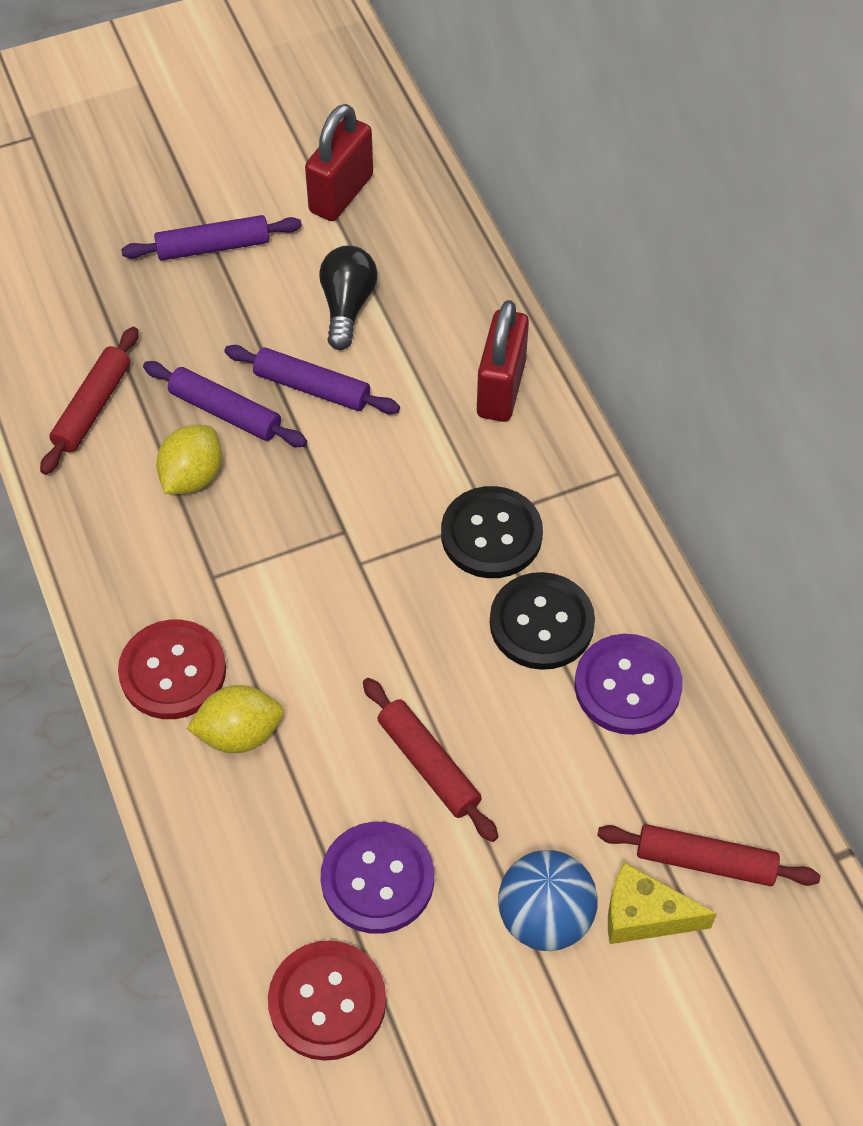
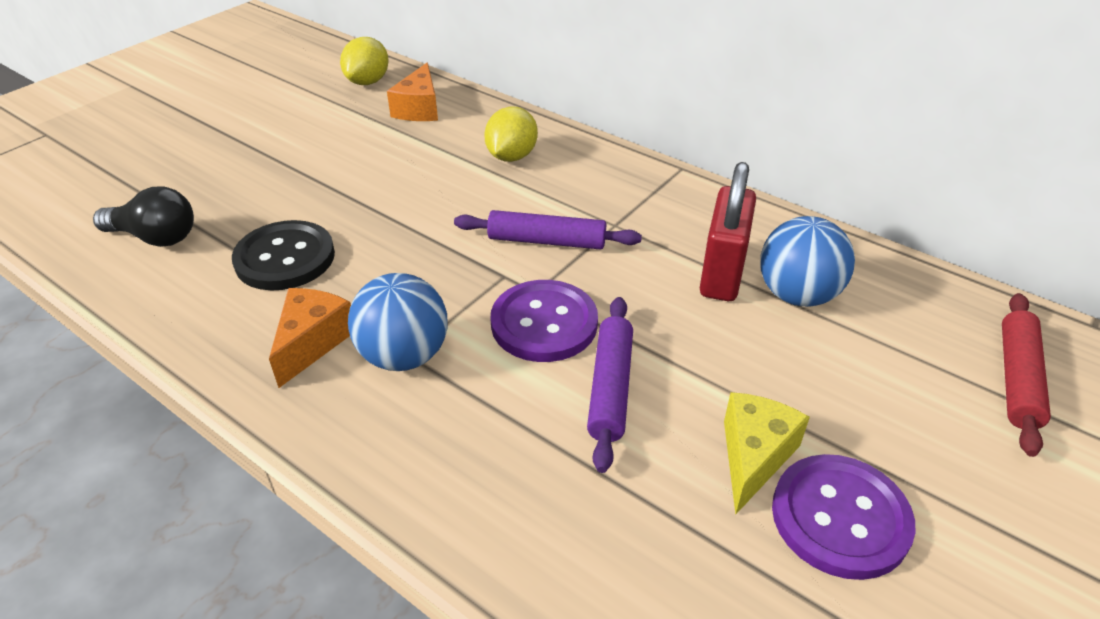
black button: [441,486,543,578] [490,572,595,670] = 2 -> [232,220,335,290] = 1
blue ball: [498,850,598,951] = 1 -> [348,273,448,371] [760,216,855,307] = 2
orange cheese: none = 0 -> [269,288,351,388] [387,63,438,121] = 2
purple rolling pin: [121,215,302,261] [143,361,307,447] [224,345,400,414] = 3 -> [454,210,642,250] [587,297,633,473] = 2
red button: [118,620,226,719] [268,940,386,1061] = 2 -> none = 0
red padlock: [305,104,373,221] [477,300,529,422] = 2 -> [700,162,756,301] = 1
red rolling pin: [40,327,138,475] [363,678,498,842] [597,824,821,886] = 3 -> [1002,293,1051,457] = 1

